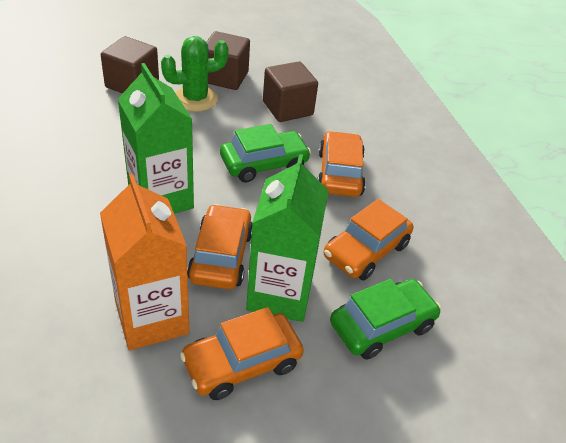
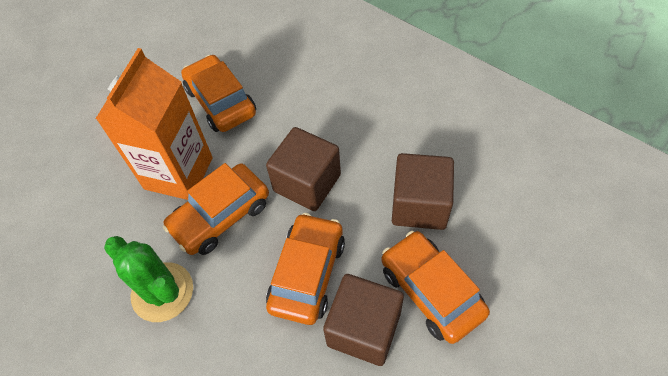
green car: [220,124,311,182] [330,279,441,359] = 2 -> none = 0
green carton: [118,63,194,214] [246,154,329,322] = 2 -> none = 0

